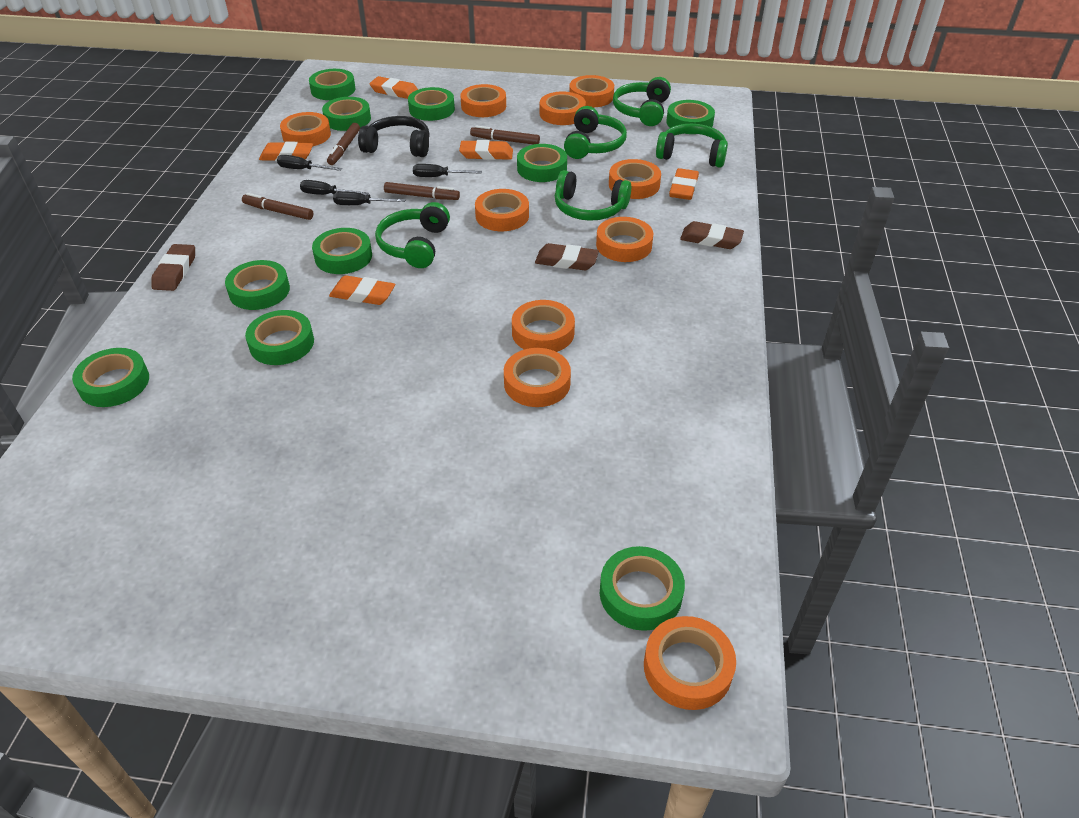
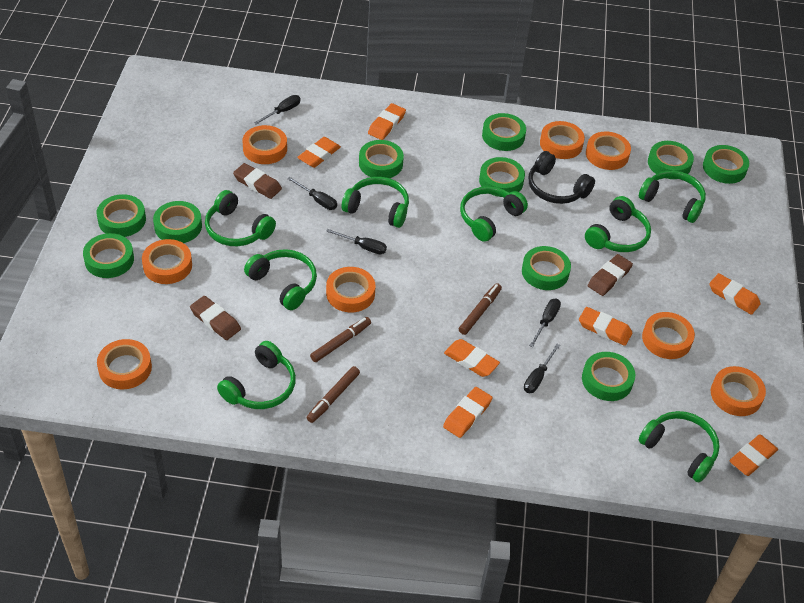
black screwdriver: [277,155,342,171] [300,180,369,195] [333,191,406,205] [413,164,482,177] = 4 -> [254,95,301,125] [287,177,337,210] [326,229,387,254] [524,344,560,393] [529,299,561,347] = 5
brown marker: [242,193,313,220] [327,123,360,165] [384,182,460,200] [470,125,540,144] = 4 -> [307,366,360,423] [310,317,371,362] [459,283,502,335] = 3
green headphones: [375,202,450,268] [555,170,631,221] [564,106,627,159] [613,77,671,126] [656,124,728,168] = 5 -> [205,190,276,246] [217,341,296,409] [244,249,317,310] [342,177,409,228] [460,186,528,242] [585,196,651,252] [639,171,706,223] [639,411,720,483] = 8
orange eraser: [259,141,313,161] [329,275,395,305] [369,76,418,99] [459,140,513,160] [669,168,699,200] = 5 -> [297,137,341,168] [368,103,406,140] [443,387,493,438] [444,339,500,377] [579,307,632,346] [709,273,761,315] [729,434,778,476] = 7
orange tape: [280,112,331,146] [460,84,506,117] [475,189,529,231] [504,348,571,407] [512,300,575,352] [540,91,586,125] [569,75,614,107] [596,217,654,262] [609,159,661,199] [644,616,736,710] = 10 -> [97,339,152,389] [142,239,192,284] [243,125,287,164] [326,267,375,312] [540,121,585,159] [586,132,631,170] [642,312,695,359] [711,366,766,416] = 8

